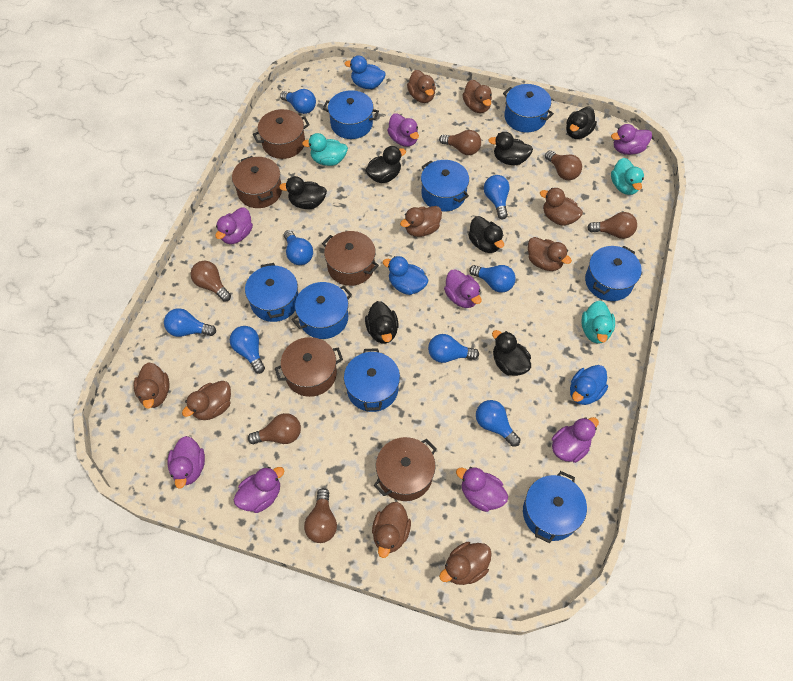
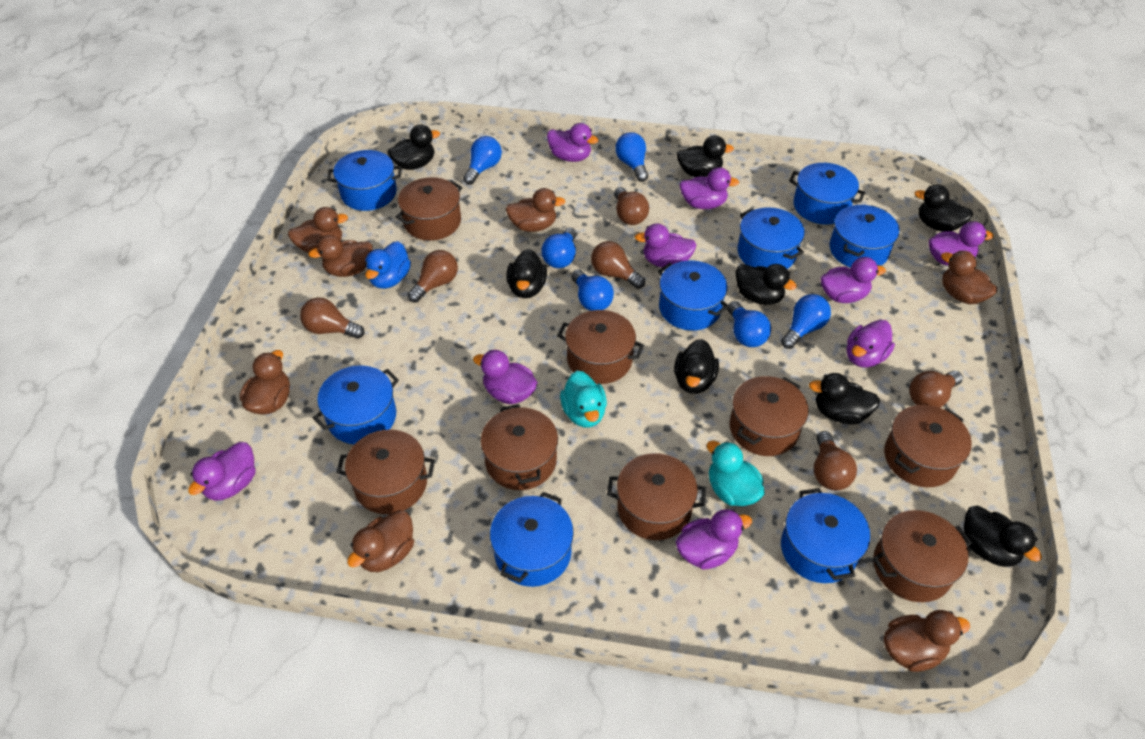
black duck: [279,176,327,209] [365,146,406,183] [365,301,399,344] [468,216,504,253] [489,132,533,165] [492,330,531,376] [566,107,597,139] = 7 -> [387,125,440,170] [506,249,547,298] [674,339,719,394] [677,135,734,177] [735,264,797,305] [809,373,880,425] [914,184,973,232] [964,505,1042,567] = 8
blue duck: [344,55,386,89] [383,256,429,295] [570,365,608,405] = 3 -> [365,241,411,289] = 1
blue light bulb: [164,308,216,337] [230,326,265,374] [280,89,316,114] [284,230,313,265] [428,334,479,363] [469,265,516,293] [476,400,521,447] [484,175,510,219] = 8 -> [463,136,502,184] [542,227,576,268] [571,269,614,311] [615,132,648,182] [727,301,771,347] [781,294,831,349] = 6
brown duck: [134,363,169,408] [182,381,231,420] [372,502,411,558] [400,206,442,237] [407,70,436,103] [439,542,492,585] [462,80,492,113] [528,237,572,271] [540,188,583,226] = 9 -> [240,350,290,414] [288,207,348,253] [308,235,373,277] [347,510,414,572] [506,188,565,232] [884,610,970,672] [941,251,997,304] = 7
brown pot: [232,156,282,208] [253,109,310,159] [275,337,343,397] [322,231,379,286] [374,437,437,501] = 5 -> [336,429,435,514] [396,177,463,241] [480,404,558,490] [557,310,644,384] [607,453,706,540] [730,376,808,456] [873,510,972,602] [884,405,972,487] = 8
purple duck: [167,436,205,489] [215,207,253,244] [234,467,285,513] [387,114,419,147] [444,269,482,308] [456,467,508,512] [552,417,599,463] [611,124,652,155] = 8 -> [188,442,256,501] [473,350,538,404] [547,123,598,162] [635,223,697,268] [676,509,752,570] [679,167,739,209] [820,257,886,303] [847,320,895,368] [929,221,993,266] = 9
turquoise duck: [302,133,348,166] [581,301,615,344] [611,158,644,195] = 3 -> [560,371,607,427] [707,441,765,506] = 2

